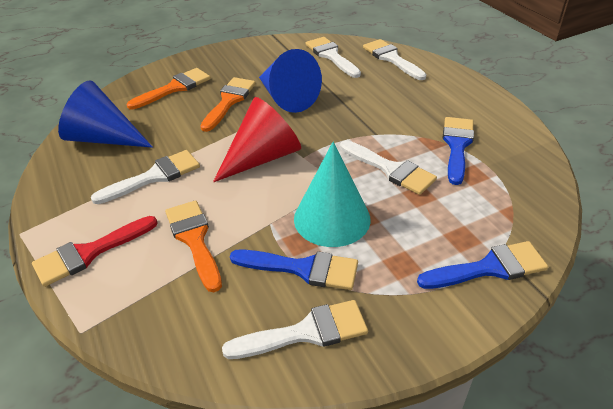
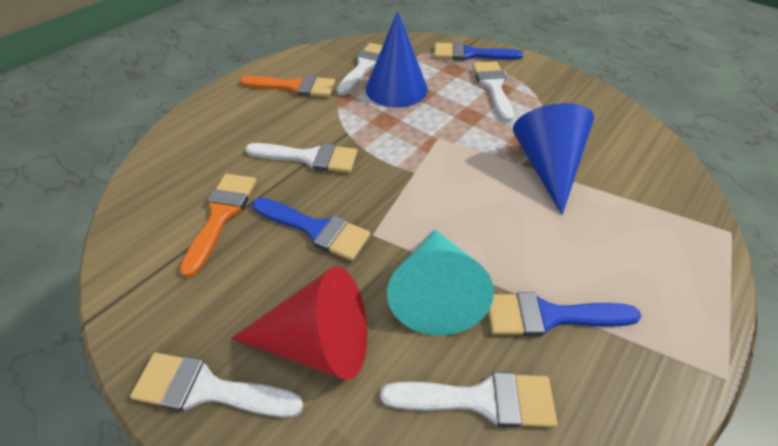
orange brush: [127,68,211,110] [165,200,222,292] [200,77,256,132] = 3 -> [179,174,257,278] [240,75,335,97] = 2
red brush: [32,216,158,287] = 1 -> none = 0

